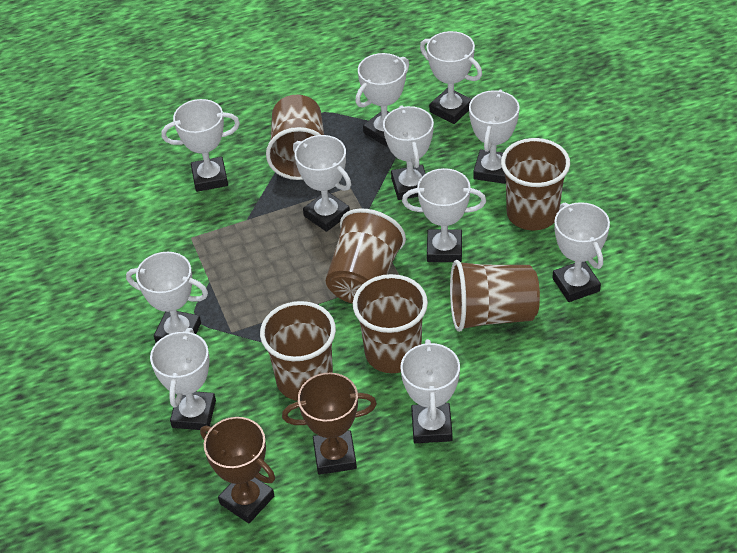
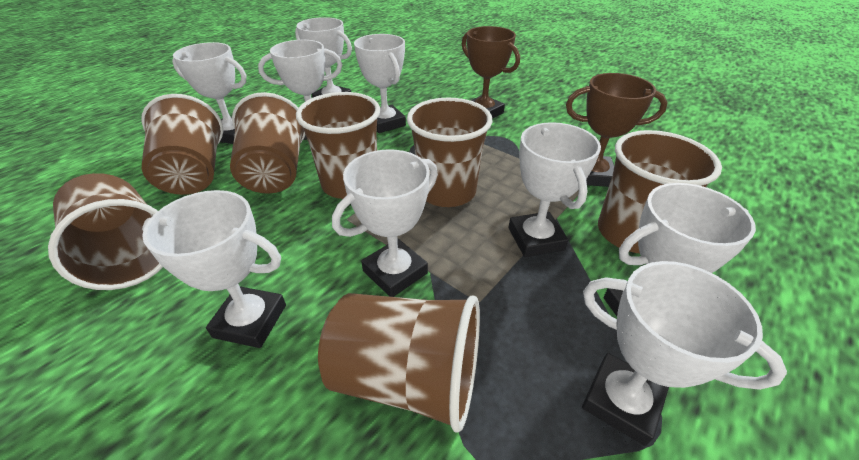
brown cup: [260,301,336,401] [266,95,324,180] [326,208,406,304] [353,274,428,373] [450,260,540,332] [501,138,570,230] = 6 -> [48,173,163,290] [141,94,223,195] [230,92,305,194] [296,92,380,199] [318,293,480,433] [407,98,492,207] [598,130,722,253] = 7
white trophy: [126,252,208,343] [150,328,216,430] [162,99,240,192] [293,135,351,232] [355,53,409,147] [383,106,434,200] [400,339,460,443] [402,168,486,262] [420,31,482,124] [469,90,520,184] [552,202,610,302] = 11 -> [142,190,286,348] [172,42,246,144] [258,40,342,140] [295,17,352,98] [332,149,438,297] [354,34,406,133] [508,122,601,257] [582,261,787,446] [604,183,756,316] = 9

